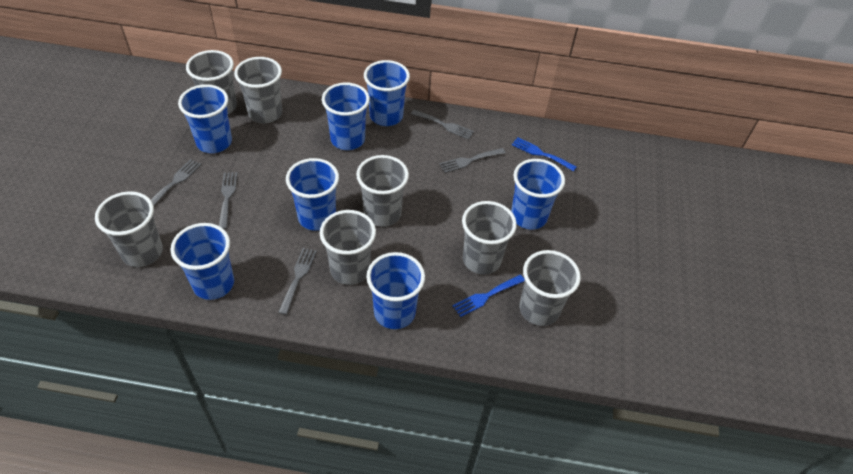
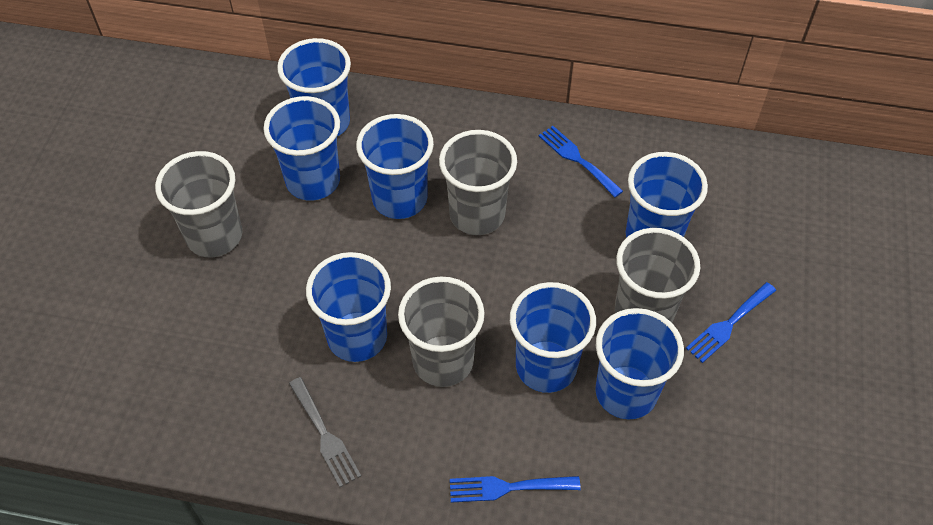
blue fork: [453,275,524,317] [512,137,577,171] = 2 -> [450,476,581,503] [539,126,623,197] [686,282,776,363] = 3
grey cup: [95,191,163,267] [186,50,237,114] [234,57,282,123] [320,210,376,285] [356,155,409,227] [462,201,517,275] [520,250,581,326] = 7 -> [155,151,242,257] [398,276,485,387] [439,130,517,235] [615,228,700,322] = 4
grey fork: [151,159,201,206] [219,172,238,229] [278,248,317,315] [411,110,474,140] [439,148,506,173] = 5 -> [289,377,361,487] = 1

